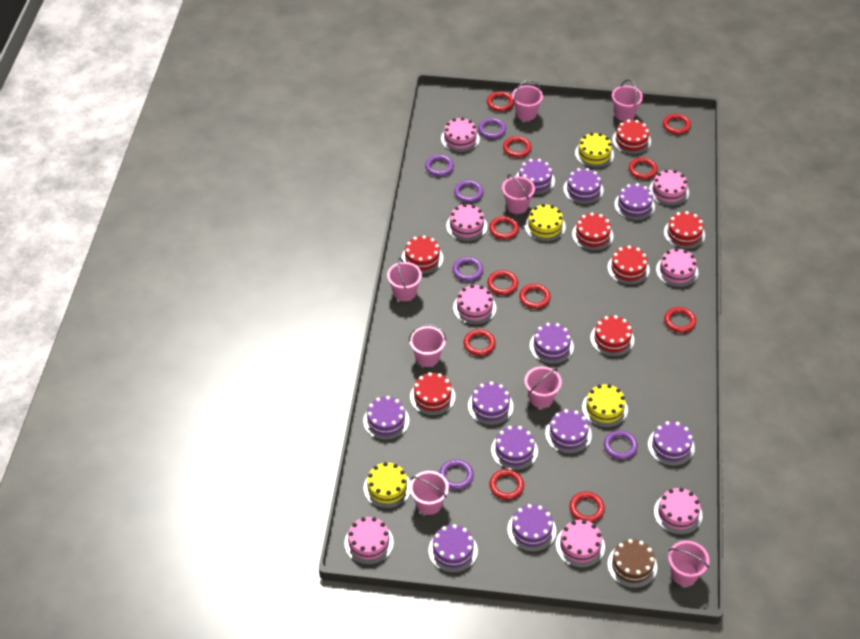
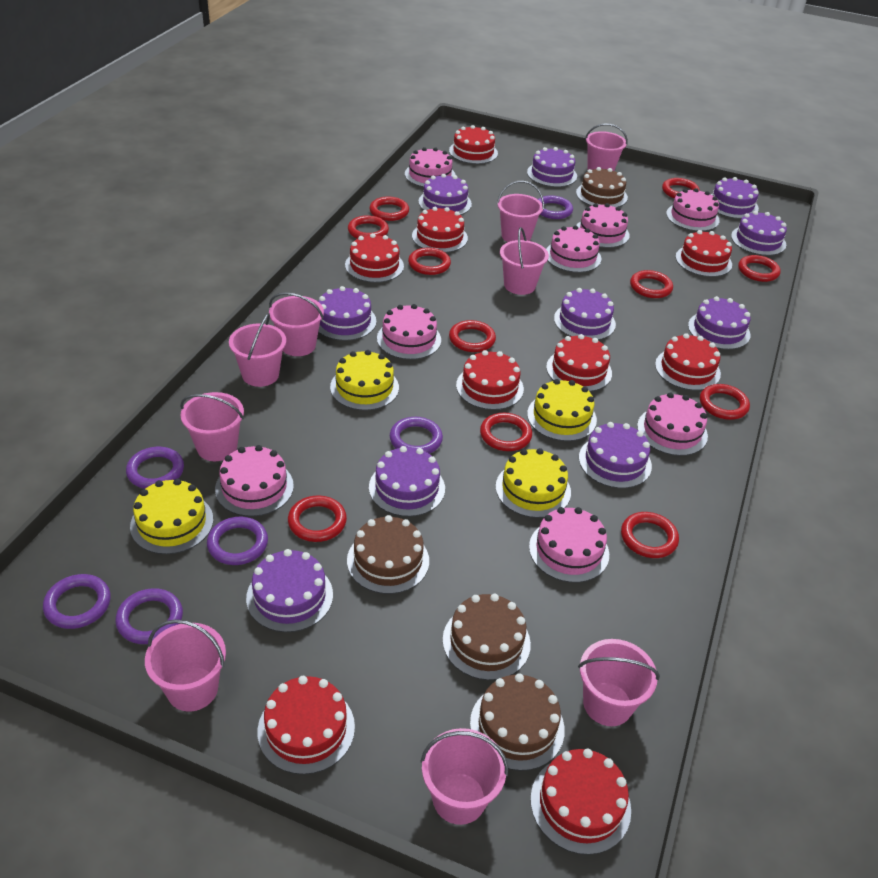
brown cake: [607,539,657,588] = 1 -> [347,515,429,594] [443,594,531,680] [470,673,565,771] [576,167,628,207] = 4
pink bucket: [387,258,422,301] [409,324,446,367] [410,471,449,515] [502,174,535,214] [512,80,543,121] [524,366,562,408] [612,80,643,121] [668,541,709,586] = 8 -> [145,619,226,711] [180,392,244,461] [229,313,286,387] [269,292,324,356] [420,728,508,825] [497,181,544,242] [500,227,549,295] [578,639,660,726] [585,123,628,171] = 9
purple cake: [363,396,409,440] [428,524,478,573] [468,382,513,425] [491,426,538,470] [507,504,556,552] [516,159,555,195] [530,323,574,364] [545,409,592,454] [563,168,604,204] [614,183,655,220] [648,421,695,466] = 11 -> [246,549,333,632] [318,286,376,341] [369,446,445,517] [418,174,472,215] [527,147,577,187] [554,288,616,340] [579,422,652,488] [688,296,750,350] [711,177,759,219] [731,211,787,256] = 10
red cake: [402,235,443,274] [410,372,455,416] [572,213,613,251] [590,315,634,357] [607,246,650,285] [612,120,651,155] [664,211,705,249] = 7 -> [258,676,355,775] [345,233,404,283] [412,207,468,253] [449,125,498,164] [456,350,524,410] [531,749,631,855] [546,334,612,392] [655,333,721,391] [675,230,732,277] = 9

